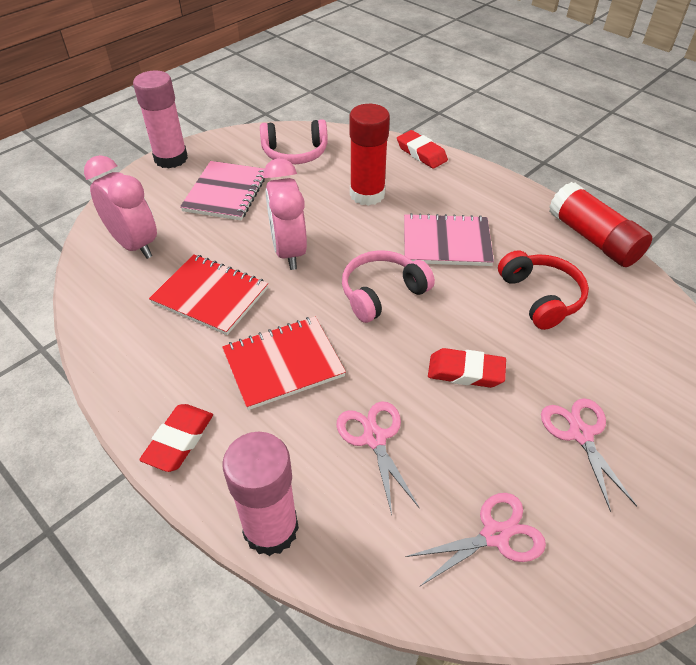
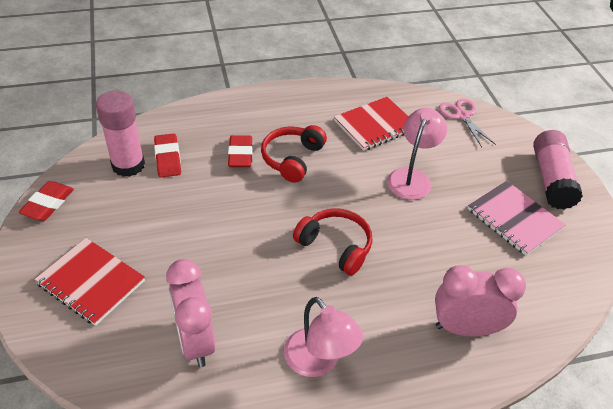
pink headphones: [260,119,328,164] [342,250,435,323] = 2 -> none = 0
pink lamp: none = 0 -> [284,297,363,377] [387,108,447,200] = 2
pink notebook: [180,161,265,220] [404,213,494,266] = 2 -> [468,181,566,256] = 1
pink scissors: [337,401,419,515] [405,493,546,587] [541,398,637,512] = 3 -> [439,99,496,147] = 1
red glue stick: [350,104,390,206] [549,182,652,267] = 2 -> none = 0
red headphones: [498,250,589,330] = 1 -> [261,125,327,183] [293,208,373,275] = 2

